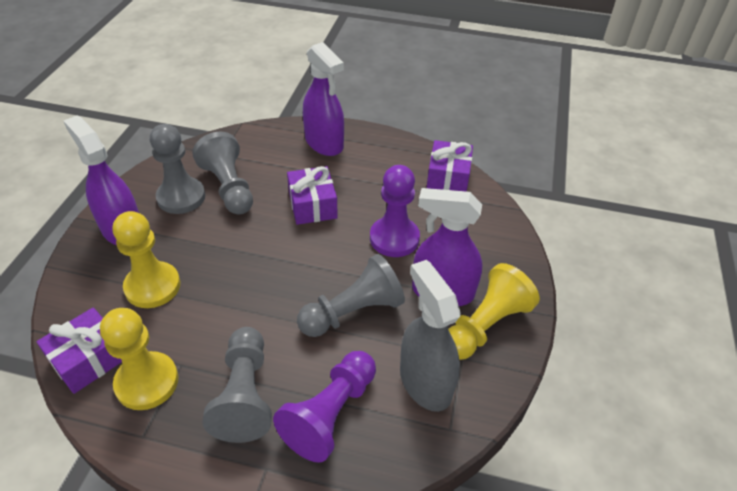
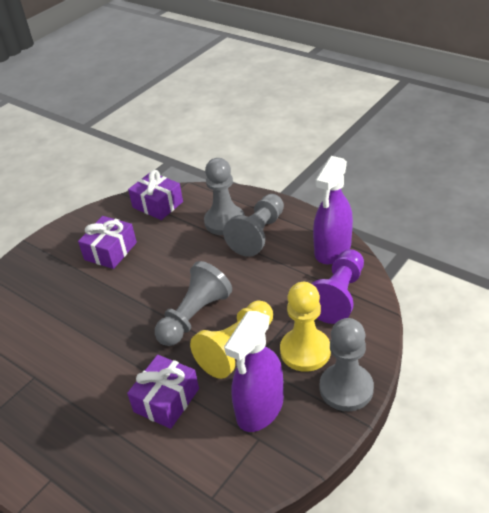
grey spray bottle: [400,260,461,412] = 1 -> none = 0
purple pawn: [273,351,376,463] [370,165,420,257] = 2 -> [311,249,364,324] = 1
purple spray bottle: [64,116,139,245] [303,42,344,156] [412,188,482,306] = 3 -> [224,311,284,432] [313,156,353,265] = 2
yellow pawn: [100,308,178,410] [113,211,180,308] [448,263,540,360] = 3 -> [190,301,273,379] [280,282,331,372] = 2

